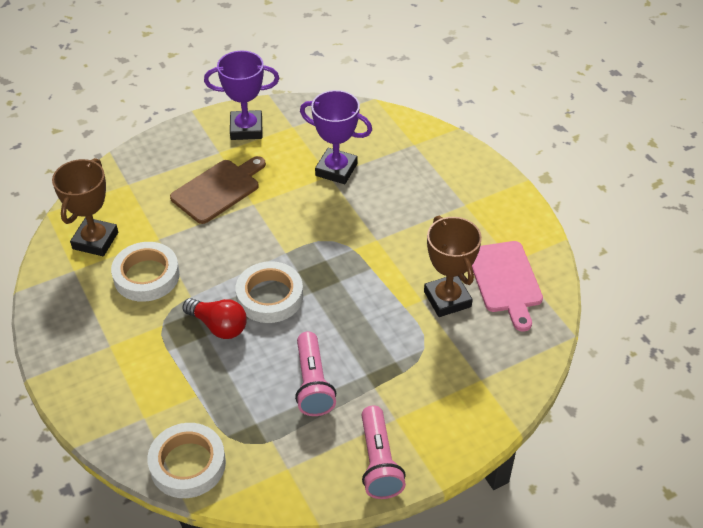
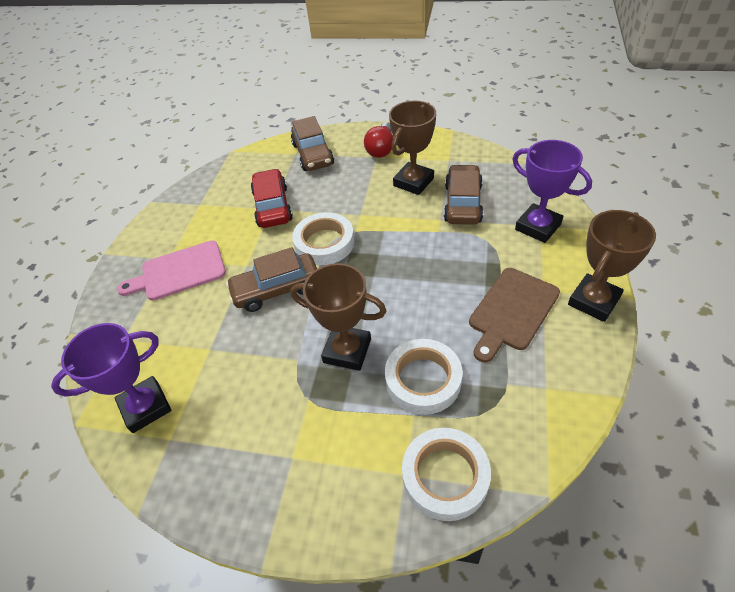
brown car: none = 0 -> [226,247,317,312] [291,116,334,171] [444,164,483,225] = 3
brown trophy: [52,158,118,256] [424,216,482,317] = 2 -> [291,263,386,371] [389,100,436,195] [568,210,656,322] = 3
pink flashlight: [295,331,336,416] [362,405,406,499] = 2 -> none = 0
red car: none = 0 -> [251,168,293,228] = 1

